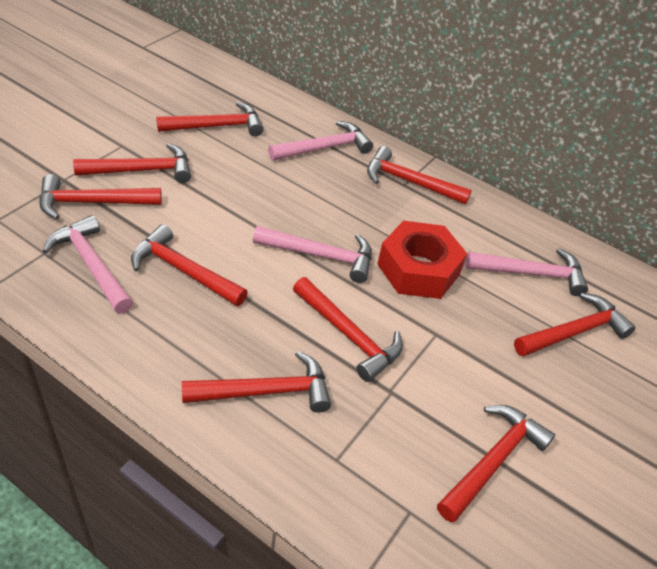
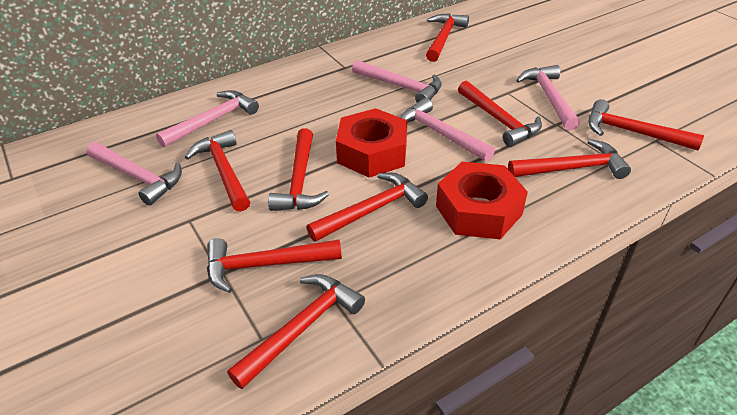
pink hammer: [43,215,133,314] [253,226,372,283] [268,121,373,161] [465,248,588,296] = 4 -> [87,142,182,206] [156,90,259,147] [352,60,442,102] [400,98,495,161] [516,65,580,130] = 5
red nut: [377,221,467,299] = 1 -> [336,108,407,177] [436,162,528,239] = 2

